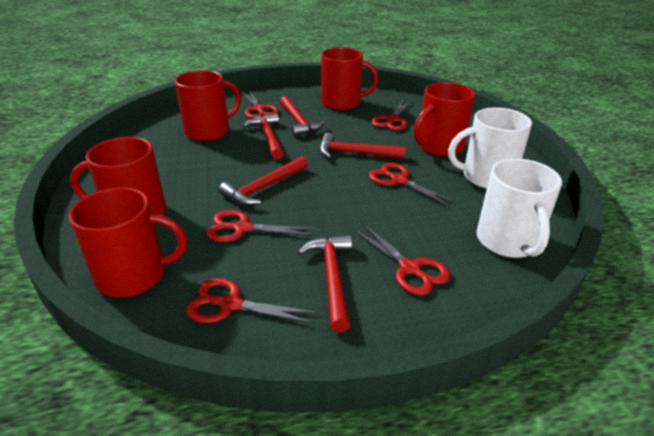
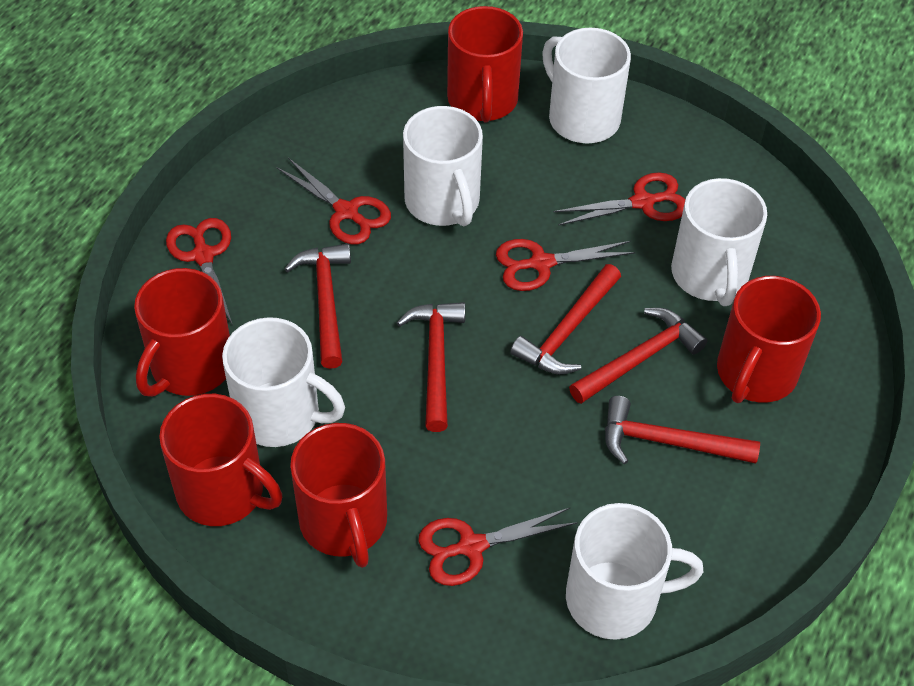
red scissors: [186,278,318,324] [206,210,316,242] [242,89,279,118] [354,224,450,296] [369,163,457,207] [372,100,411,131] = 6 -> [166,218,233,325] [277,158,391,244] [418,507,578,586] [496,239,636,291] [553,172,686,226] = 5
white mug: [448,107,532,189] [477,159,562,258] = 2 -> [222,317,345,447] [403,106,483,227] [542,28,631,144] [566,503,704,640] [671,178,767,306] = 5

